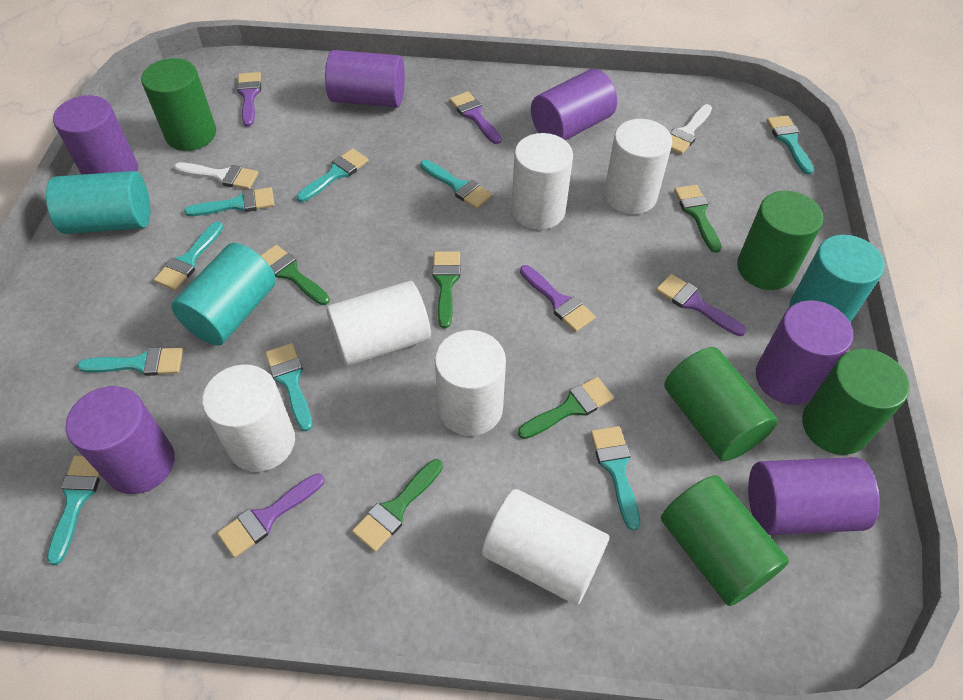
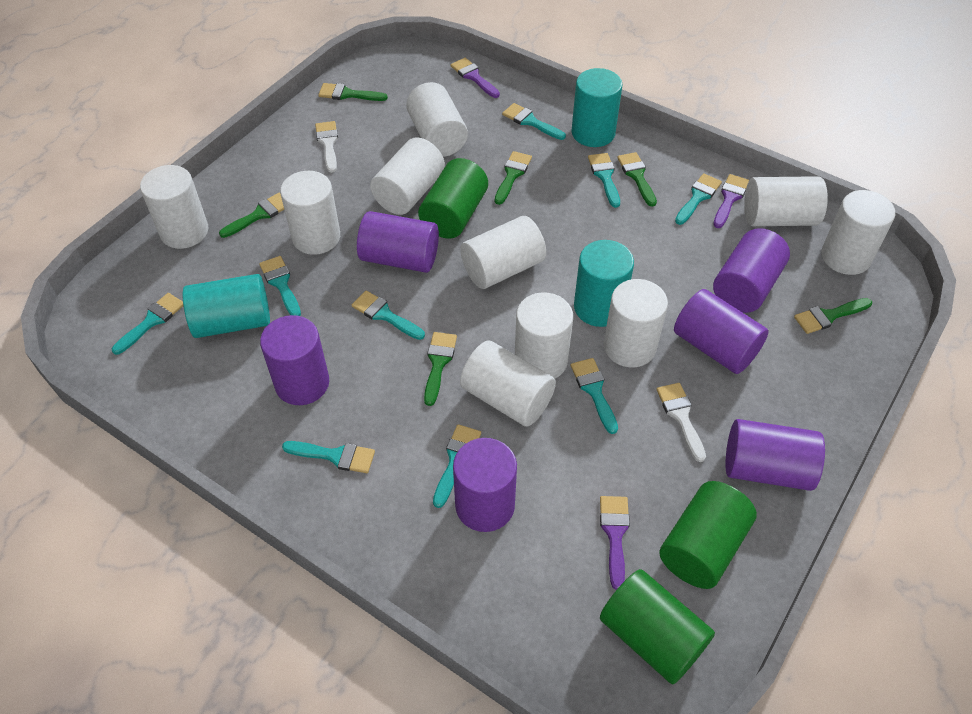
green brush: [260,245,330,305] [352,459,443,552] [432,251,460,328] [518,377,614,439] [674,185,721,253] = 5 -> [219,193,284,238] [318,83,388,101] [424,332,457,406] [495,151,532,205] [617,152,657,206] [794,298,872,334] = 6
green cylinder: [141,58,216,151] [661,475,789,606] [665,347,778,461] [737,191,823,290] [802,349,910,455] = 5 -> [418,158,488,239] [600,569,715,684] [659,481,757,589] = 3
purple brush: [217,473,325,558] [237,72,261,127] [449,91,502,144] [520,265,596,332] [656,274,746,336] = 5 -> [451,58,500,98] [600,496,630,590] [713,174,749,228] = 3
white cylinder: [202,364,295,472] [326,281,431,366] [435,330,506,436] [482,489,609,605] [511,133,573,230] [604,119,672,214] = 6 -> [140,165,208,249] [280,171,340,255] [370,137,445,215] [406,82,468,157] [460,216,546,289] [460,341,556,427] [515,292,573,379] [604,279,668,367] [744,176,828,226] [821,190,895,275] = 10

